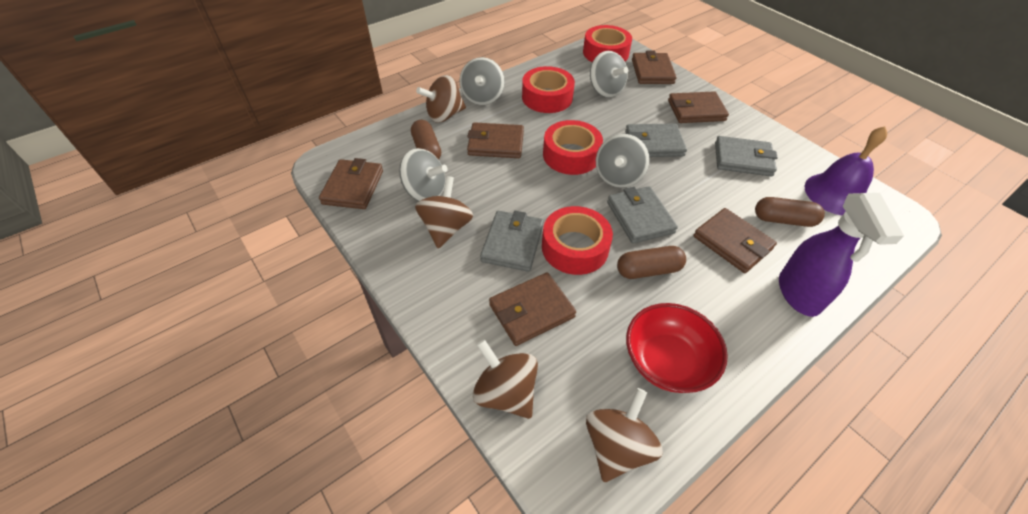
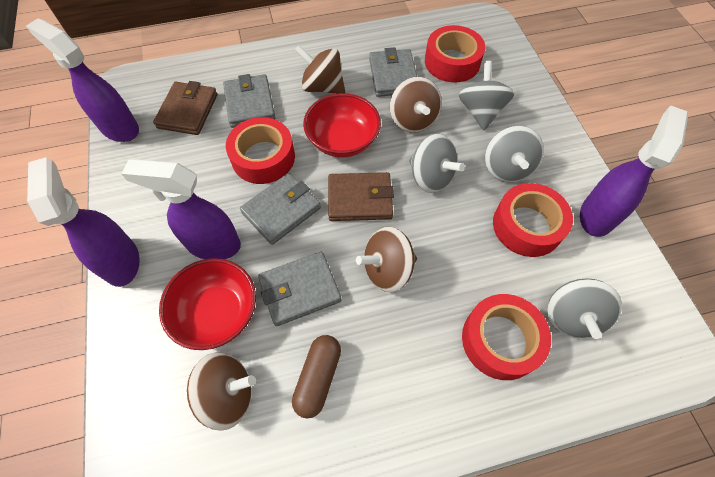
brown capsule: [411,120,441,160] [617,246,686,279] [755,197,825,227] = 3 -> [292,335,341,419] = 1
brown wallet: [319,158,383,209] [467,122,524,158] [489,272,576,346] [632,51,677,84] [668,91,729,123] [694,208,777,273] = 6 -> [153,81,217,135] [328,172,394,221] = 2
purple bell: [805,126,887,215] = 1 -> none = 0
purple spray bottle: [779,193,904,317] = 1 -> [26,18,139,142] [27,157,140,287] [121,159,241,259] [580,105,688,237] = 4
red bowl: [626,303,728,393] = 1 -> [159,258,256,350] [303,93,381,157] = 2

